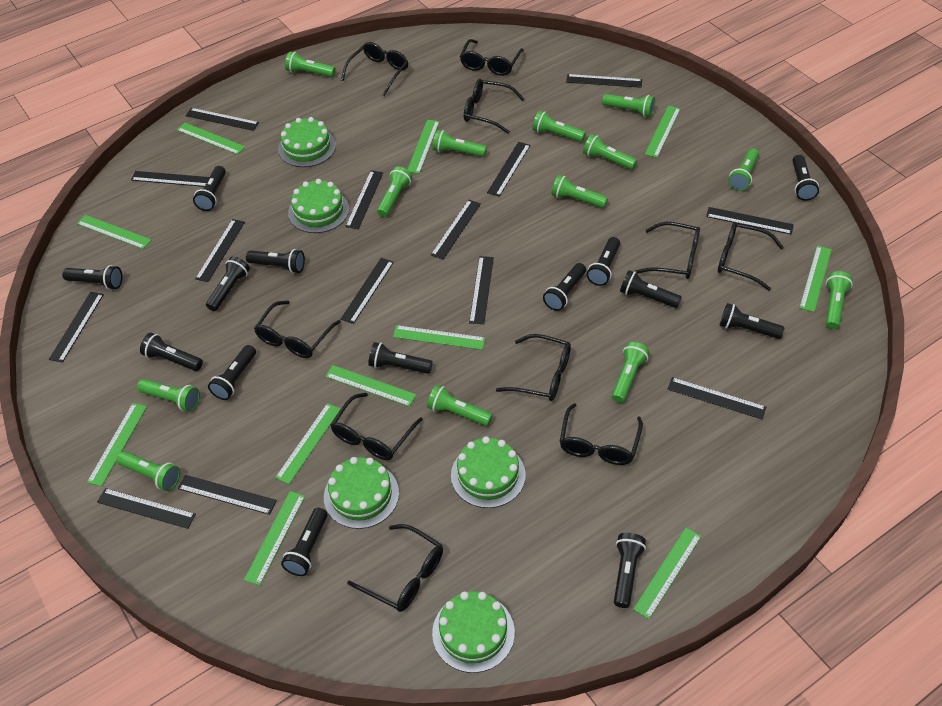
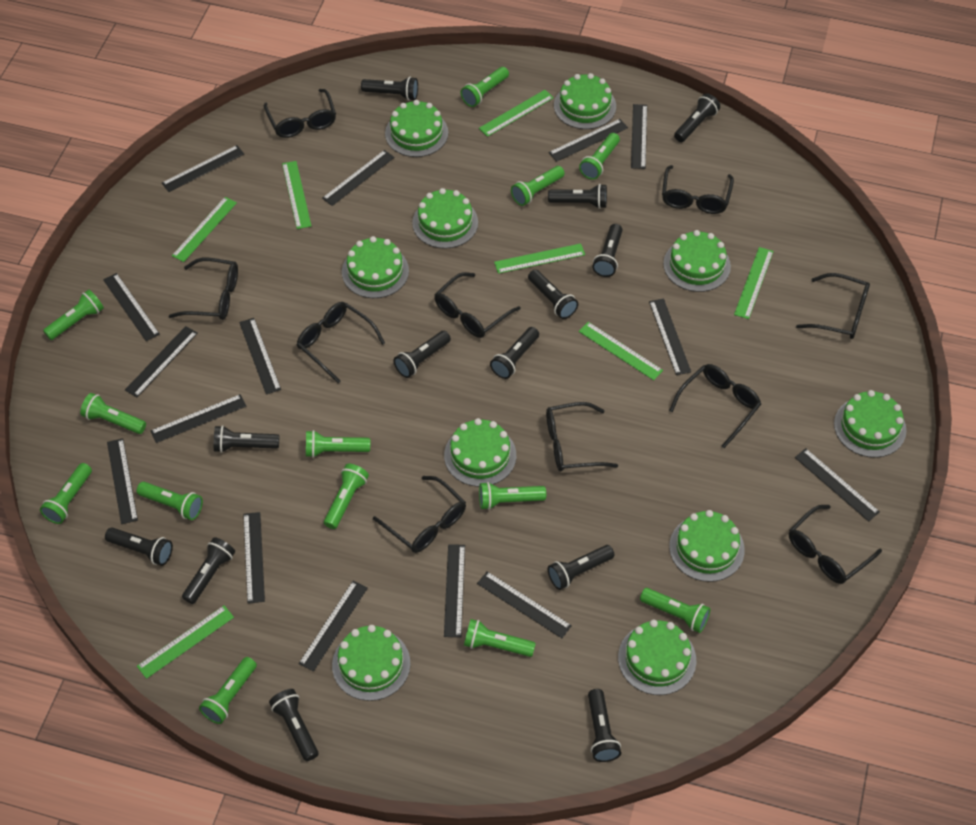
black flashlight: [62,265,122,290] [140,333,203,371] [193,166,226,211] [206,256,250,311] [208,345,256,400] [246,249,305,273] [281,508,327,576] [368,342,433,374] [543,263,586,311] [587,237,620,286] [614,533,646,608] [620,270,682,308] [719,303,785,339] [792,155,819,201] = 14 -> [105,527,173,566] [182,537,235,604] [214,425,279,453] [269,689,319,761] [361,77,418,101] [393,331,451,378] [490,327,539,379] [528,270,578,319] [548,184,607,209] [548,545,614,590] [588,689,621,762] [592,224,623,277] [674,93,720,142] = 13
black ruler: [49,292,104,363] [97,488,196,529] [131,171,210,187] [178,475,277,515] [185,108,259,131] [195,219,245,282] [340,258,394,324] [345,170,383,229] [431,200,481,260] [469,256,494,324] [487,142,530,197] [566,74,642,88] [667,377,766,419] [706,207,794,235] = 14 -> [103,273,160,341] [107,438,138,524] [125,326,198,397] [151,394,246,443] [162,145,244,192] [239,318,281,394] [243,512,265,604] [299,581,368,672] [322,150,395,206] [444,544,465,637] [477,571,572,638] [549,119,628,162] [631,104,647,169] [649,298,691,375] [795,448,880,522] = 15
green cake: [278,117,336,167] [288,179,349,233] [324,457,399,529] [432,591,515,673] [451,437,526,508] = 5 -> [332,625,410,701] [342,236,409,298] [385,100,448,157] [412,188,478,249] [444,418,516,487] [554,73,616,129] [618,620,696,695] [663,230,731,292] [669,510,745,582] [834,390,906,458] = 10
green ruler: [77,215,151,249] [87,403,147,487] [177,123,245,155] [244,491,305,585] [275,403,341,484] [325,365,416,407] [393,325,486,350] [407,120,440,174] [633,528,701,619] [645,106,680,158] [799,246,832,312] = 11 -> [137,605,234,679] [172,197,237,262] [282,161,311,229] [479,90,554,137] [494,243,585,274] [579,322,663,380] [734,247,774,319] = 7

